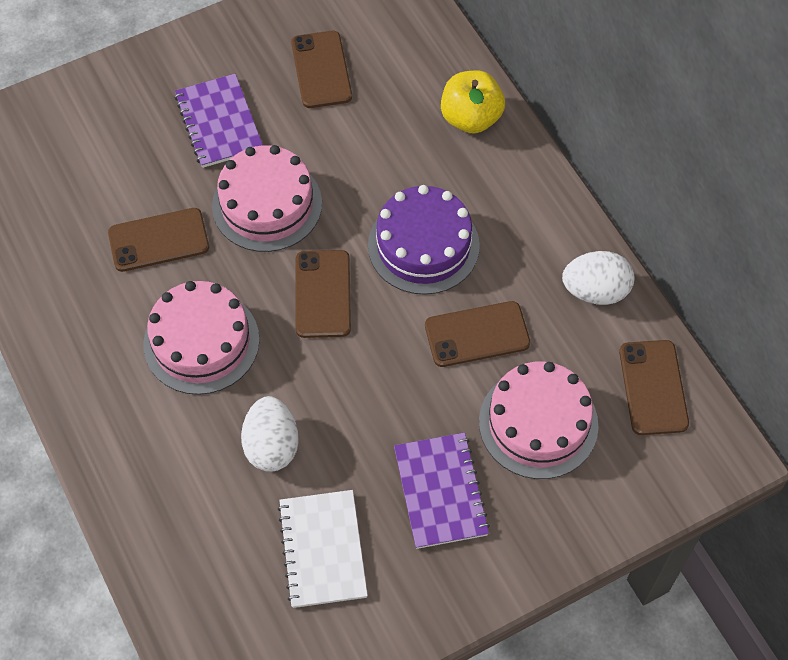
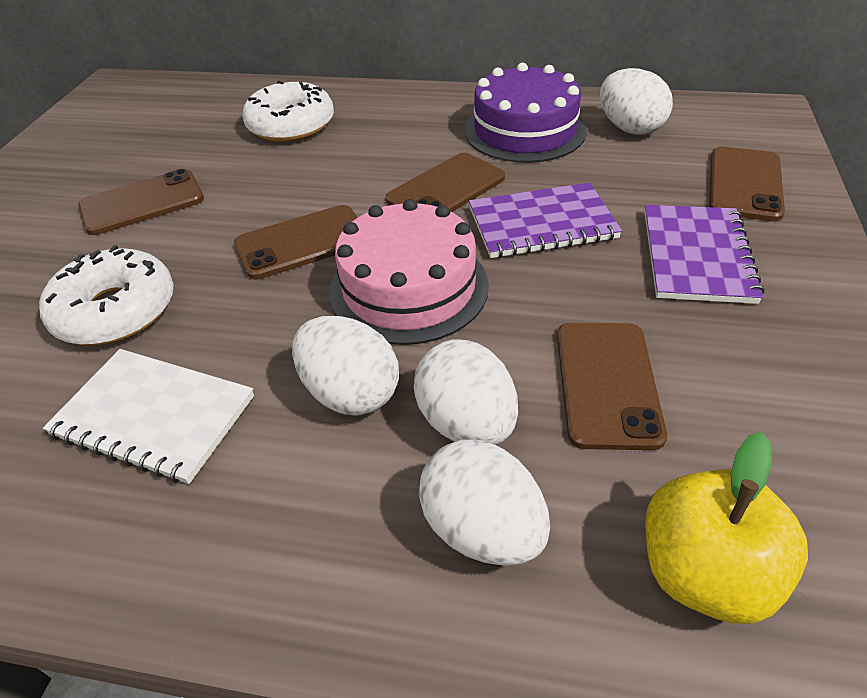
pink cake: [143,281,260,395] [212,145,322,252] [479,362,599,479] = 3 -> [329,199,489,345] = 1
white donut: none = 0 -> [39,245,174,345] [242,81,334,142] = 2
white egg: [241,396,299,472] [562,251,634,305] = 2 -> [292,316,399,416] [414,339,518,445] [419,439,550,566] [600,68,673,135] = 4

